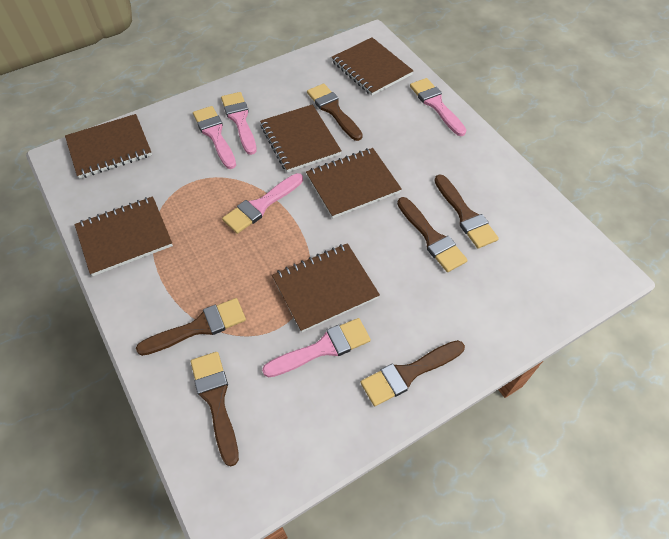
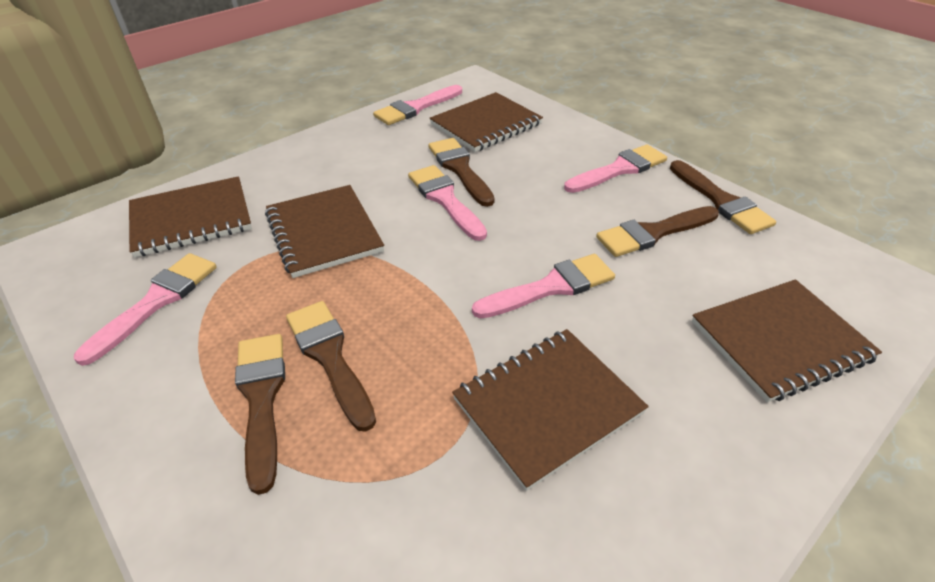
brown brush: [136,298,246,356] [191,352,239,467] [307,84,363,141] [361,340,465,406] [397,197,468,272] [434,174,499,248] = 6 -> [235,334,285,495] [286,301,376,432] [428,138,495,207] [596,206,719,257] [670,160,776,234] = 5
brown notebook: [65,114,152,179] [75,196,173,276] [260,104,342,172] [272,243,380,333] [306,148,402,218] [331,37,414,96] = 6 -> [129,176,252,257] [265,185,384,278] [430,92,543,152] [452,329,649,491] [692,279,882,402] = 5

